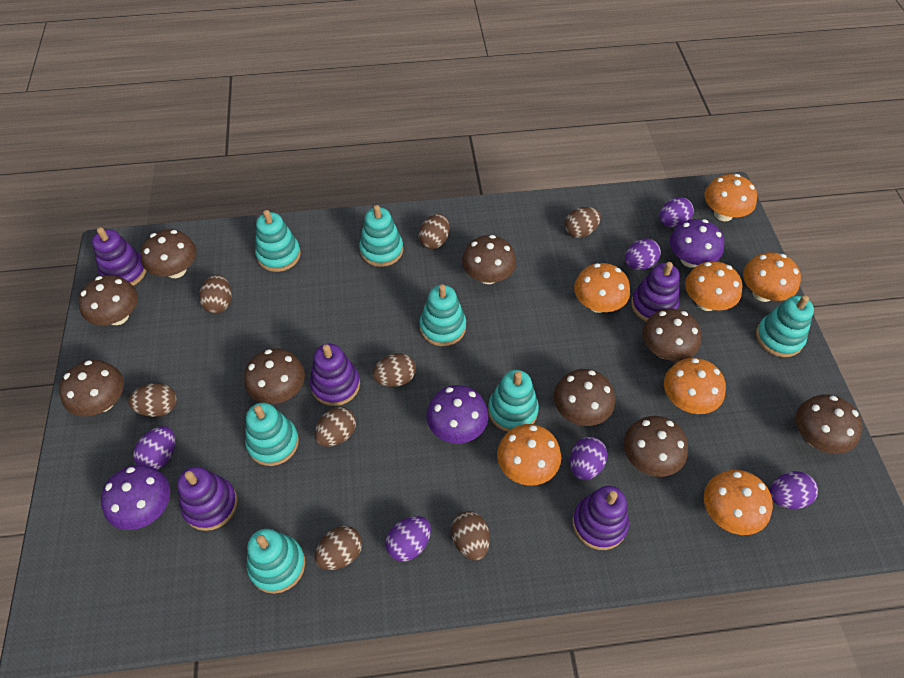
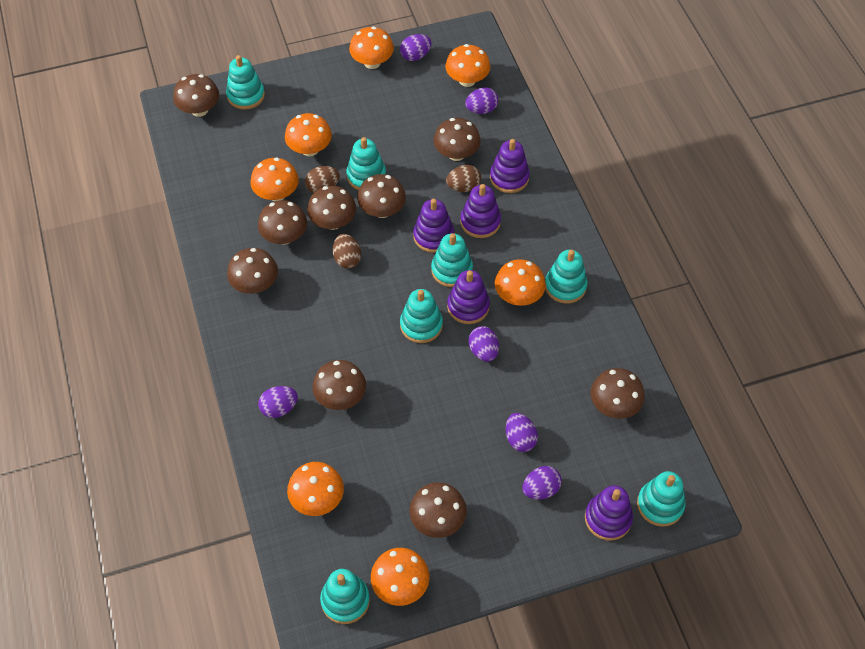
brown egg: [128,383,177,417] [199,275,232,314] [314,407,356,447] [315,526,362,570] [372,353,416,387] [418,214,449,249] [451,511,490,561] [564,207,601,238] = 8 -> [305,166,340,193] [333,234,361,269] [446,165,481,192] = 3
purple mushroom: [101,465,170,530] [426,385,488,443] [670,219,724,268] = 3 -> none = 0

